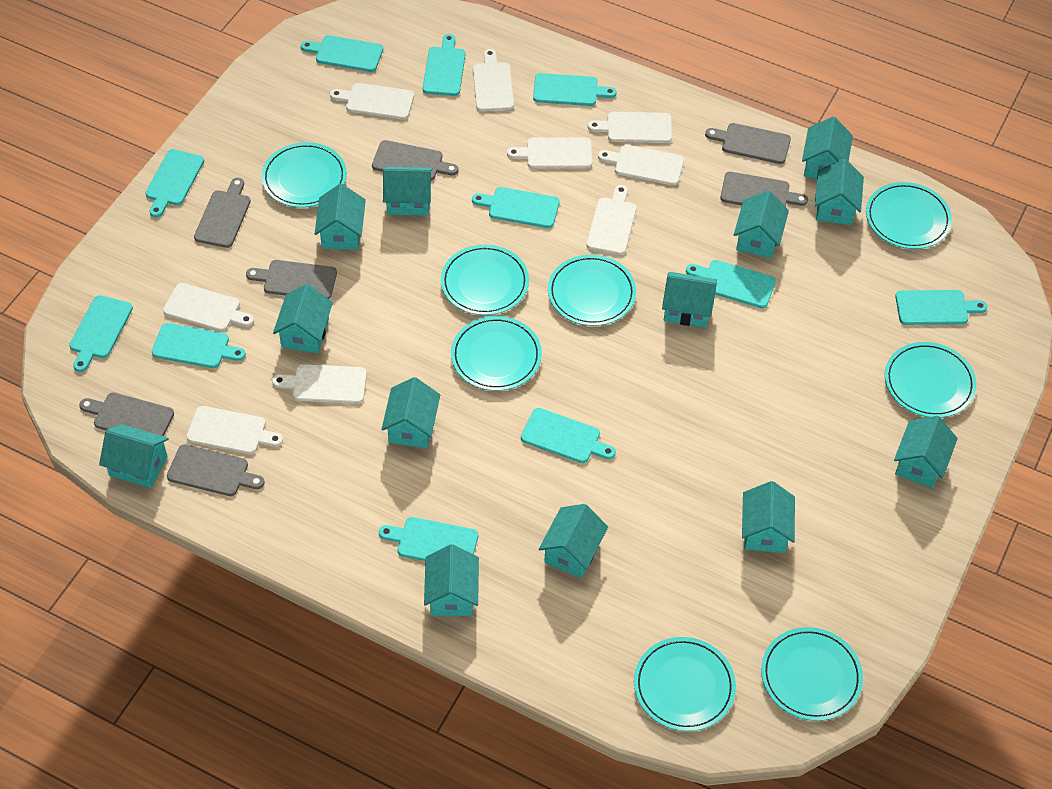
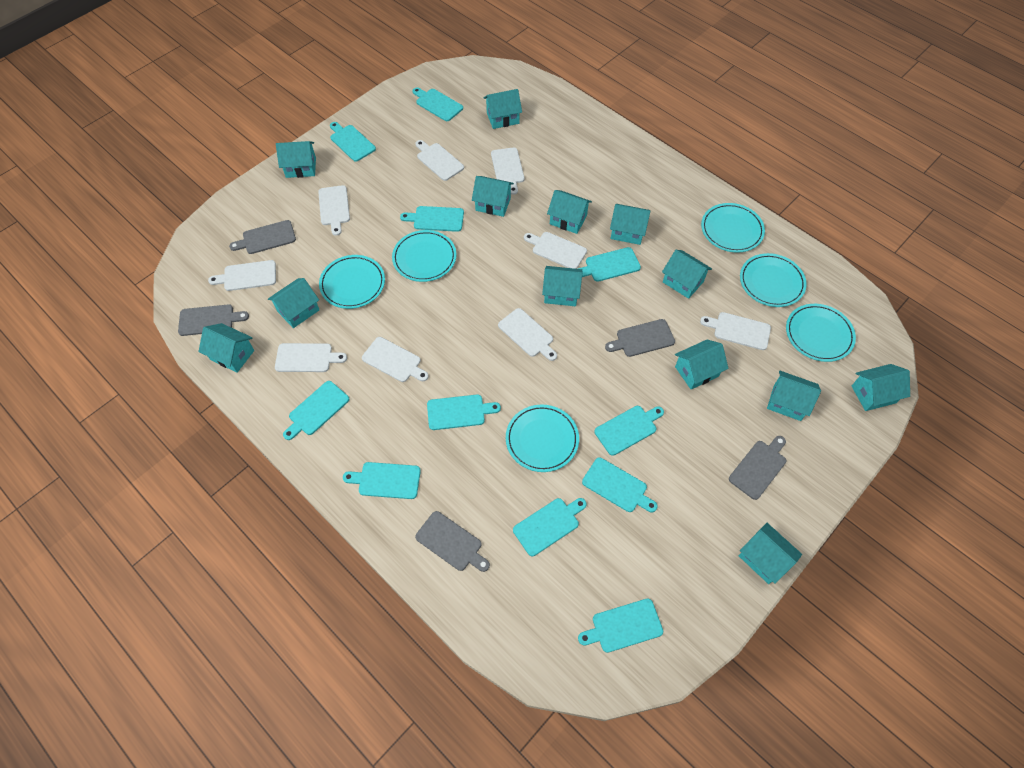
grey cutting board: [79,392,174,436] [167,444,265,496] [194,178,251,248] [246,260,337,299] [372,140,459,181] [705,123,791,164] [720,172,808,207] = 7 -> [178,304,249,336] [229,220,296,254] [415,511,490,572] [605,319,675,357] [729,436,786,500] = 5
turquoise plate: [262,142,347,208] [441,244,529,315] [451,316,542,391] [548,255,636,326] [634,637,736,731] [761,627,863,721] [866,182,952,249] [885,342,977,418] = 8 -> [319,255,385,309] [392,230,457,282] [506,405,579,472] [701,203,765,253] [740,253,807,307] [786,304,856,362] = 6

